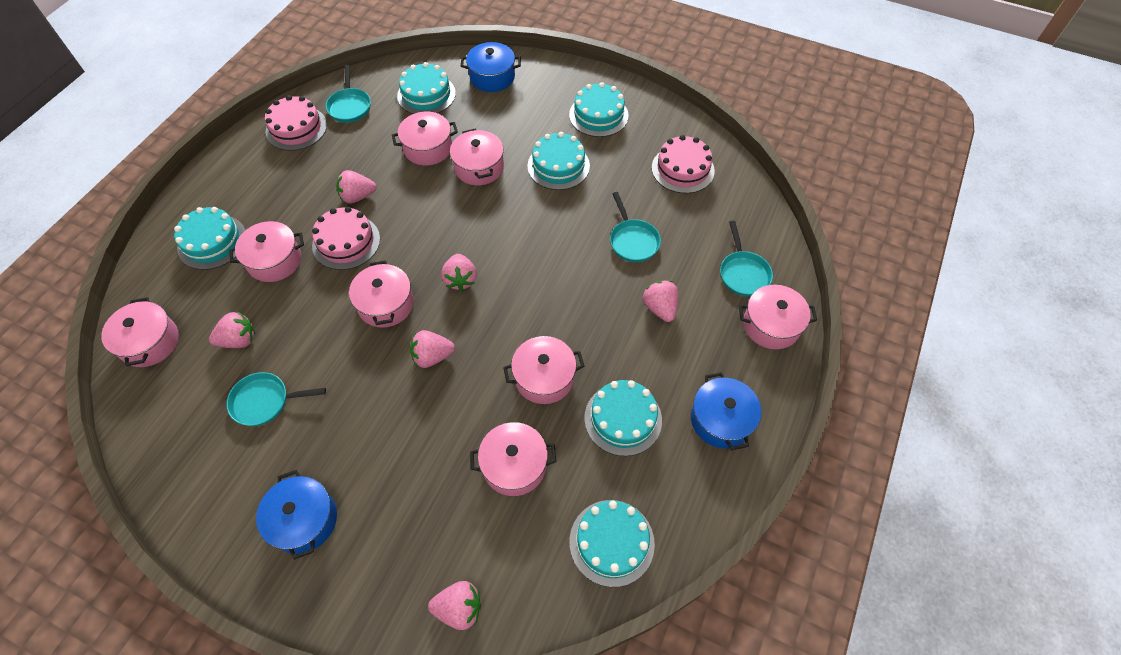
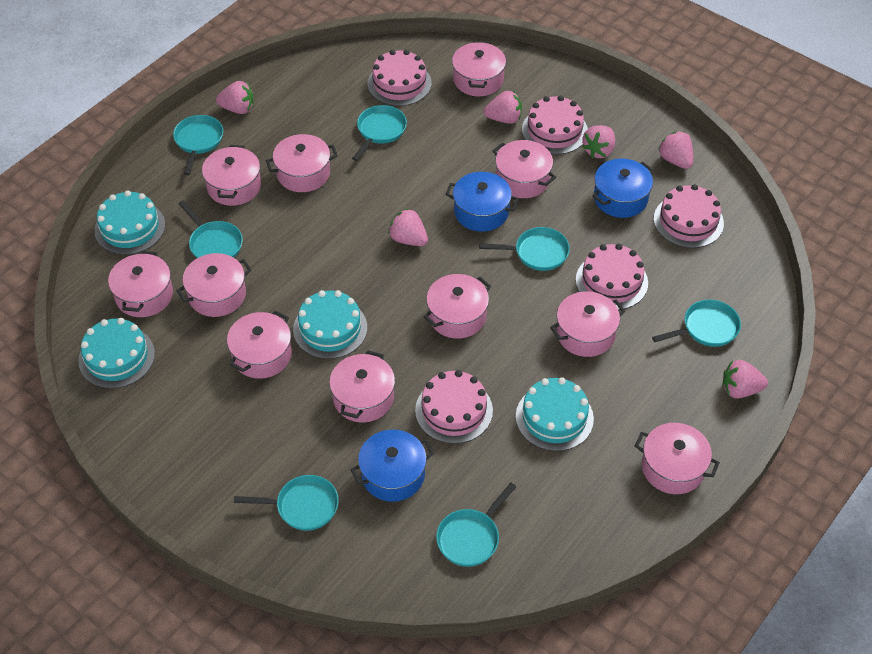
pink cake: [265,95,327,151] [312,207,380,270] [652,135,715,193] = 3 -> [368,50,432,106] [415,370,493,444] [522,96,588,154] [576,244,648,310] [654,184,724,248] = 5
pink pot: [101,297,179,367] [229,221,304,282] [349,260,414,328] [392,112,458,166] [450,128,504,185] [470,422,556,496] [503,336,584,404] [739,285,817,349] = 8 -> [108,251,173,317] [176,253,252,317] [202,145,261,206] [227,310,292,379] [266,134,338,192] [329,350,395,422] [423,274,491,339] [452,41,506,96] [493,140,556,198] [550,291,626,357] [635,423,720,494] = 11
turquoise cake: [174,207,245,270] [397,62,456,114] [527,132,590,190] [569,82,629,137] [570,500,655,587] [584,380,662,456] = 6 -> [78,318,155,389] [94,190,165,255] [293,290,367,359] [516,377,594,451] = 4
turquoise pan: [226,372,326,426] [326,65,371,123] [610,192,661,262] [720,221,773,296] = 4 -> [173,115,223,175] [178,201,243,258] [234,475,339,531] [352,105,407,161] [436,483,516,567] [479,227,570,271] [652,300,741,347] = 7

